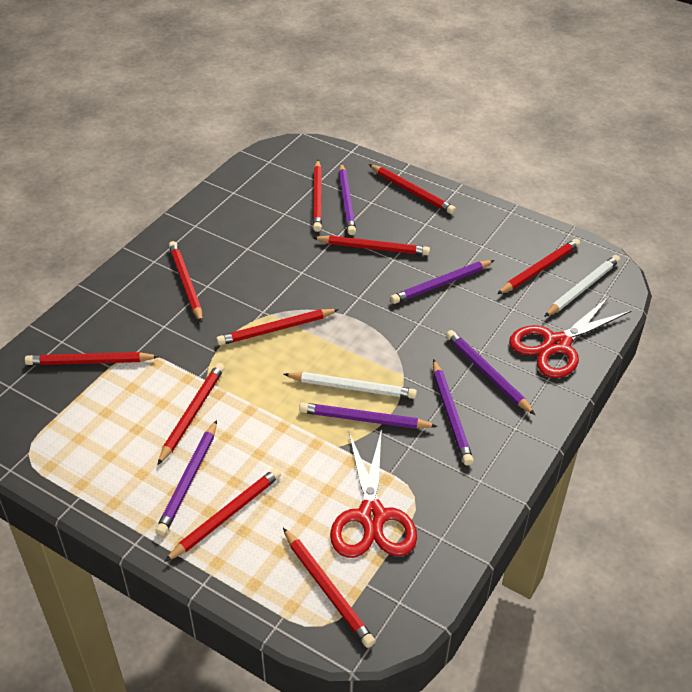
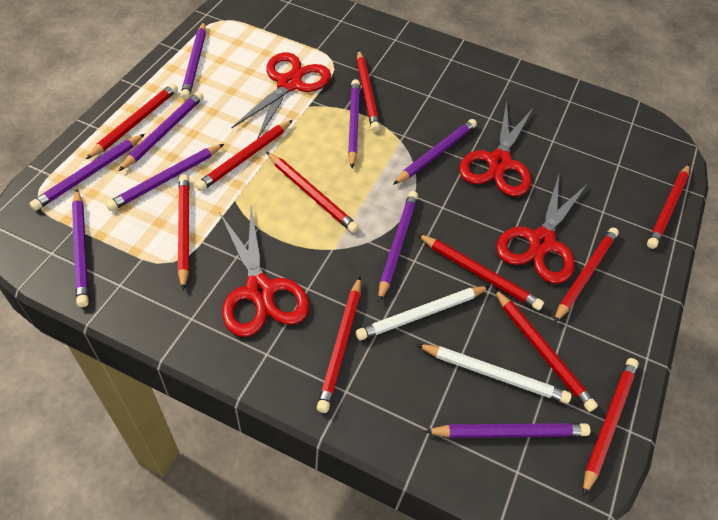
purple pencil: [155,420,217,536] [299,403,438,429] [339,163,356,235] [390,260,495,304] [433,359,474,466] [446,330,535,415] = 6 -> [29,134,145,211] [72,189,89,307] [106,144,224,211] [119,91,203,171] [181,22,206,100] [348,79,360,168] [379,191,418,302] [393,119,477,185] [424,423,590,438] = 9
red pencil: [25,352,160,365] [157,363,225,465] [164,468,281,562] [169,241,203,323] [216,309,339,345] [283,528,375,648] [313,160,322,232] [313,235,430,255] [369,164,456,214] [497,239,580,294] = 10 -> [86,83,178,159] [178,174,189,291] [195,120,293,191] [266,152,359,233] [317,277,361,413] [357,50,380,132] [417,234,544,310] [494,289,598,412] [554,228,619,323] [583,358,639,496] [647,164,689,249] = 11
red scissors: [330,429,417,558] [509,297,632,378] = 2 -> [219,207,309,337] [231,52,331,139] [459,101,534,197] [496,175,588,284] = 4

